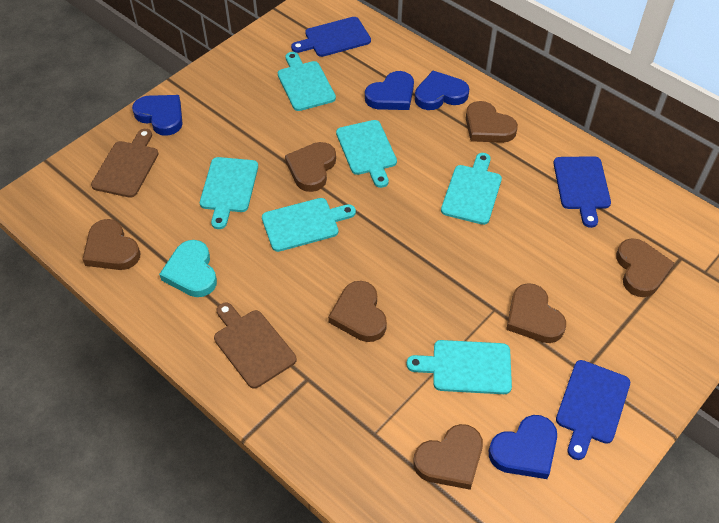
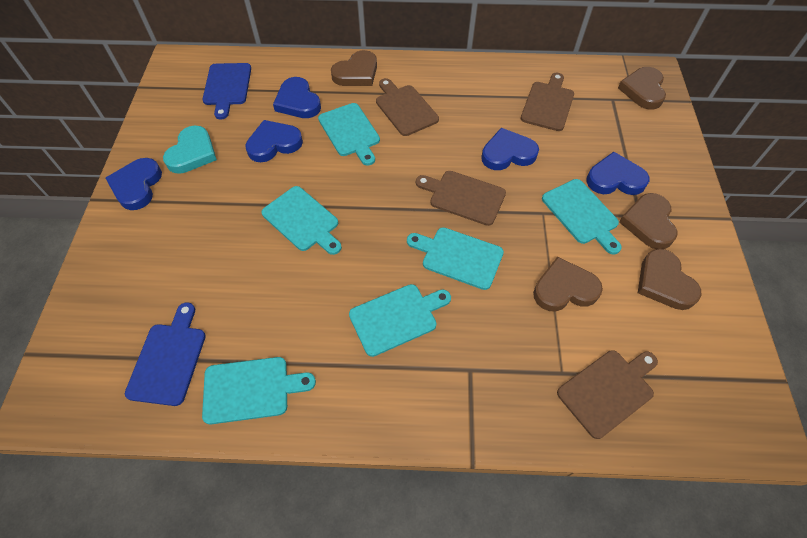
blue cutting board: [291,17,371,57] [553,156,611,228] [556,360,630,460] = 3 -> [125,302,206,406] [202,63,251,120] = 2
blue heart: [132,95,183,136] [365,71,414,110] [415,71,469,110] [489,415,557,479] = 4 -> [106,158,162,210] [245,120,303,162] [273,77,321,118] [481,128,539,170] [586,152,649,195] = 5
brown cutting board: [91,129,158,198] [214,303,297,389] = 2 -> [376,78,439,136] [416,171,506,226] [521,73,574,131] [557,350,658,439] = 4
brown heart: [82,219,140,270] [285,142,336,192] [328,281,387,342] [413,424,483,490] [466,101,518,143] [506,283,566,343] [616,238,675,297] = 7 -> [331,50,377,86] [533,257,603,312] [618,67,666,110] [619,193,677,249] [638,249,702,310] = 5

